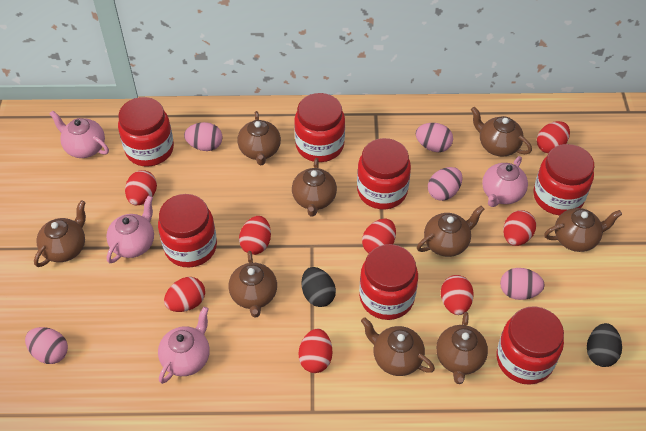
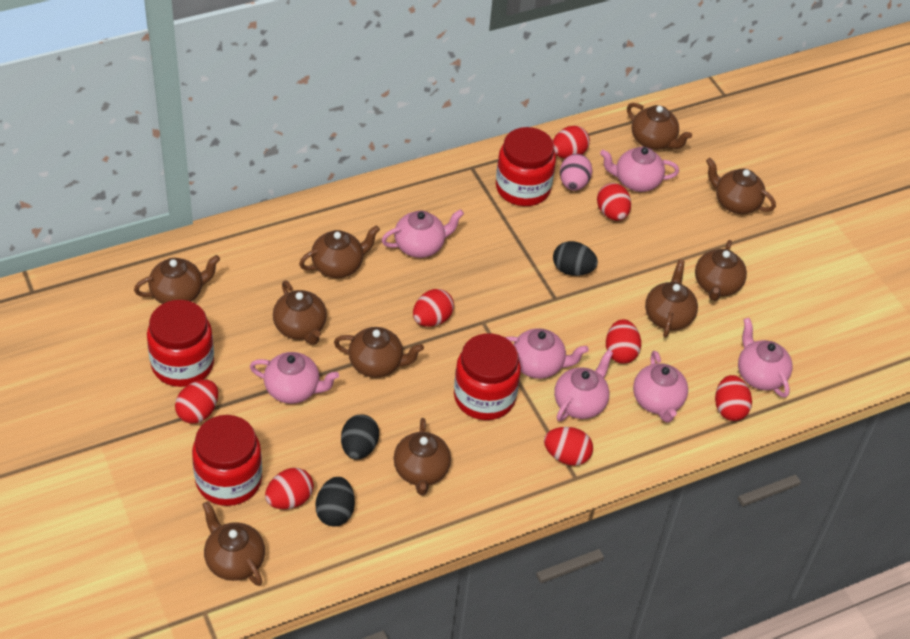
black egg: [302,267,336,307] [587,323,622,367] = 2 -> [315,477,355,526] [341,414,379,460] [553,241,598,276] = 3
brown teapot: [34,200,86,267] [228,251,277,318] [237,111,281,165] [292,158,337,216] [361,317,435,376] [417,206,484,257] [436,312,488,384] [471,107,532,157] [544,208,622,252] = 9 -> [134,255,220,304] [202,501,265,586] [273,281,327,345] [299,225,380,278] [334,327,424,378] [394,418,451,495] [627,103,692,150] [645,260,698,338] [695,240,747,301] [706,158,776,214] = 10
pink egg: [25,327,68,364] [184,122,222,151] [416,123,453,152] [428,167,462,201] [500,268,545,300] = 5 -> [560,154,592,191] = 1
pink teapot: [49,110,109,158] [106,195,154,263] [158,307,210,384] [482,156,528,207] = 4 -> [250,352,339,404] [382,209,464,258] [505,328,589,379] [554,350,613,421] [600,147,679,192] [633,351,688,423] [738,318,792,398] = 7
red jar: [118,97,174,167] [158,194,217,268] [294,93,345,162] [357,138,411,209] [359,244,418,320] [496,306,564,385] [533,144,594,215] = 7 -> [147,300,214,387] [192,415,262,506] [454,333,521,420] [496,127,556,206] = 4

